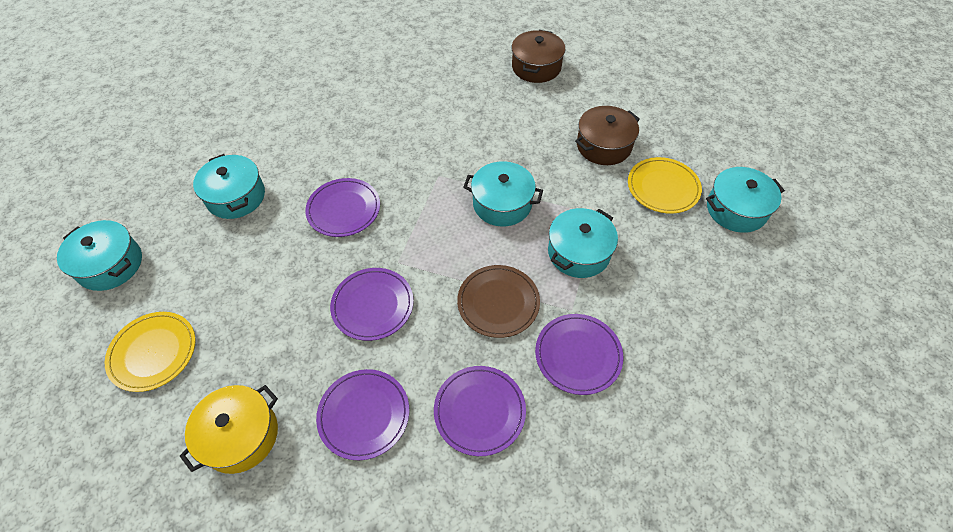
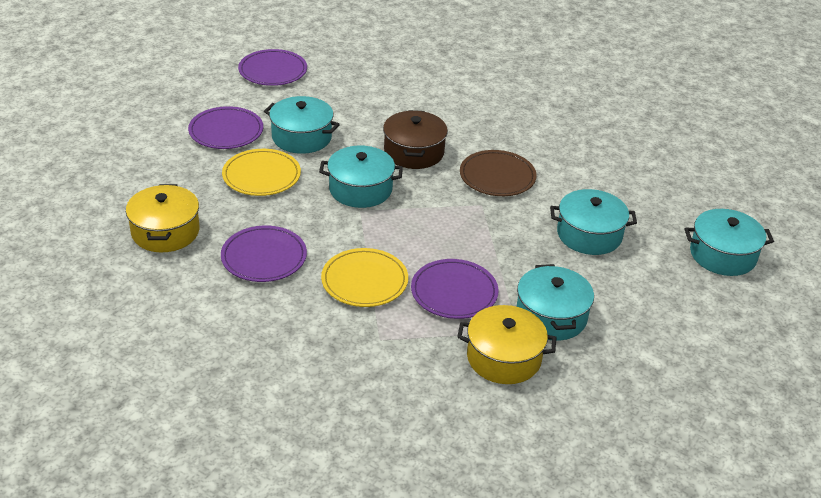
brown pot: [511,30,565,83] [575,106,640,165] = 2 -> [383,110,448,169] = 1
purple plate: [305,178,380,237] [316,369,409,460] [330,268,414,341] [434,366,526,456] [535,314,623,395] = 5 -> [188,106,263,149] [221,226,307,282] [238,49,307,86] [411,259,499,319] = 4
yellow pot: [180,385,278,474] = 1 -> [126,184,199,252] [457,305,557,384] = 2

